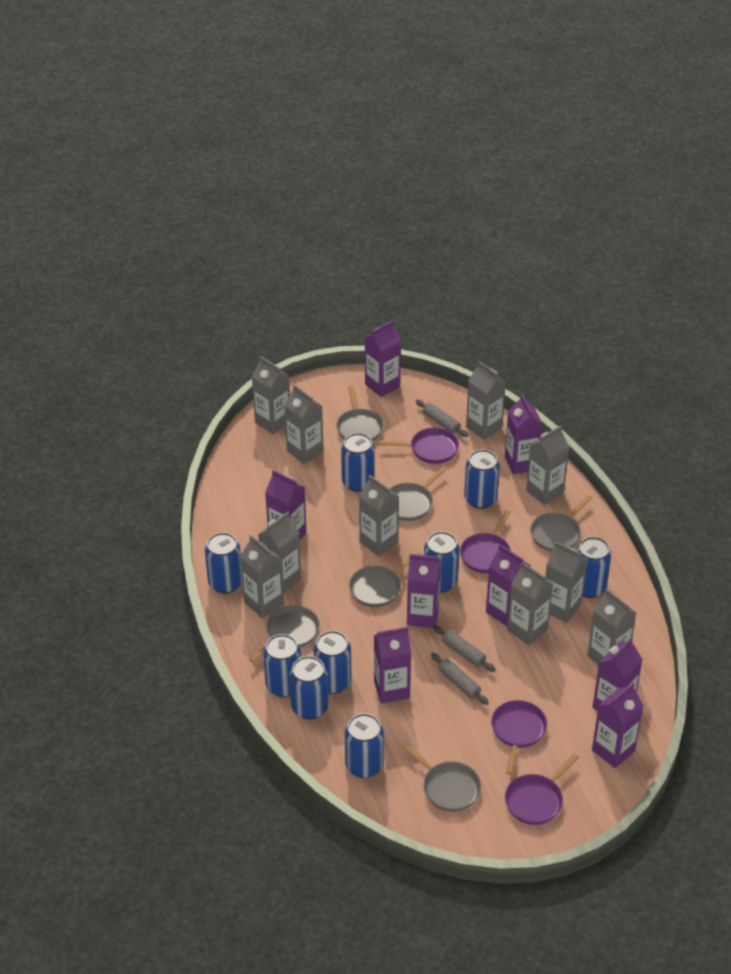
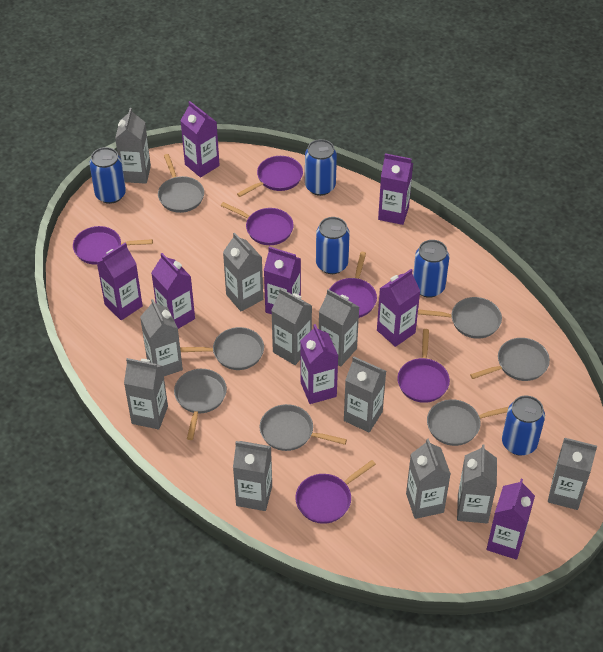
blue can: [205,532,242,594] [263,634,301,697] [290,656,329,720] [314,630,352,694] [341,433,375,492] [345,713,384,778] [424,531,459,593] [464,449,500,509] [576,537,611,598] = 9 -> [89,147,126,204] [305,139,337,196] [316,217,350,274] [413,240,449,298] [502,396,545,455] = 5
grey carton: [240,535,284,618] [252,356,290,434] [258,512,301,593] [284,384,324,464] [359,475,399,556] [466,361,506,440] [507,562,553,645] [526,425,569,505] [545,542,587,623] [587,589,636,665] = 10 -> [115,108,151,184] [124,358,168,430] [140,299,183,376] [223,232,263,312] [233,441,272,511] [271,288,312,365] [319,289,359,366] [344,356,386,432] [406,439,451,519] [457,444,497,523] [548,438,597,510] = 11
grey pan: [249,605,320,663] [336,385,384,441] [349,552,422,607] [389,466,447,521] [402,743,481,812] [530,495,592,552] = 6 -> [158,154,204,213] [174,369,227,440] [180,327,264,370] [260,404,347,451] [418,297,502,339] [427,399,509,446] [470,338,550,381] = 7
grey rolling pin: [416,400,468,437] [431,653,489,705] [433,626,496,672] = 3 -> none = 0
purple pan: [379,428,459,464] [460,509,511,573] [491,700,547,775] [505,754,579,825] = 4 -> [73,226,153,265] [221,202,294,245] [237,156,303,197] [295,460,376,524] [329,252,377,318] [397,329,450,403] = 6

